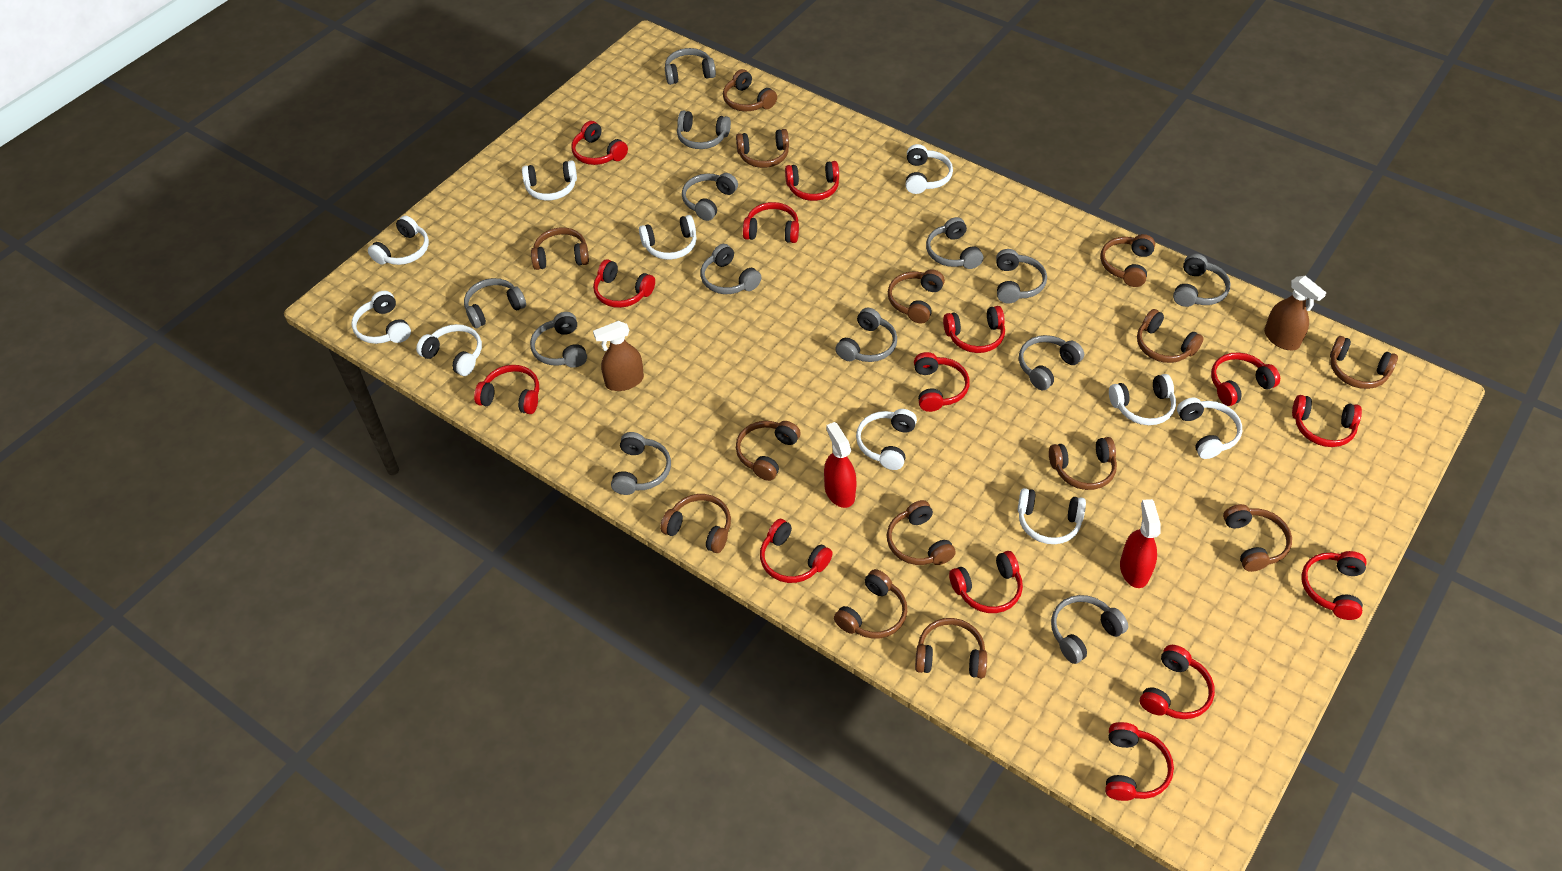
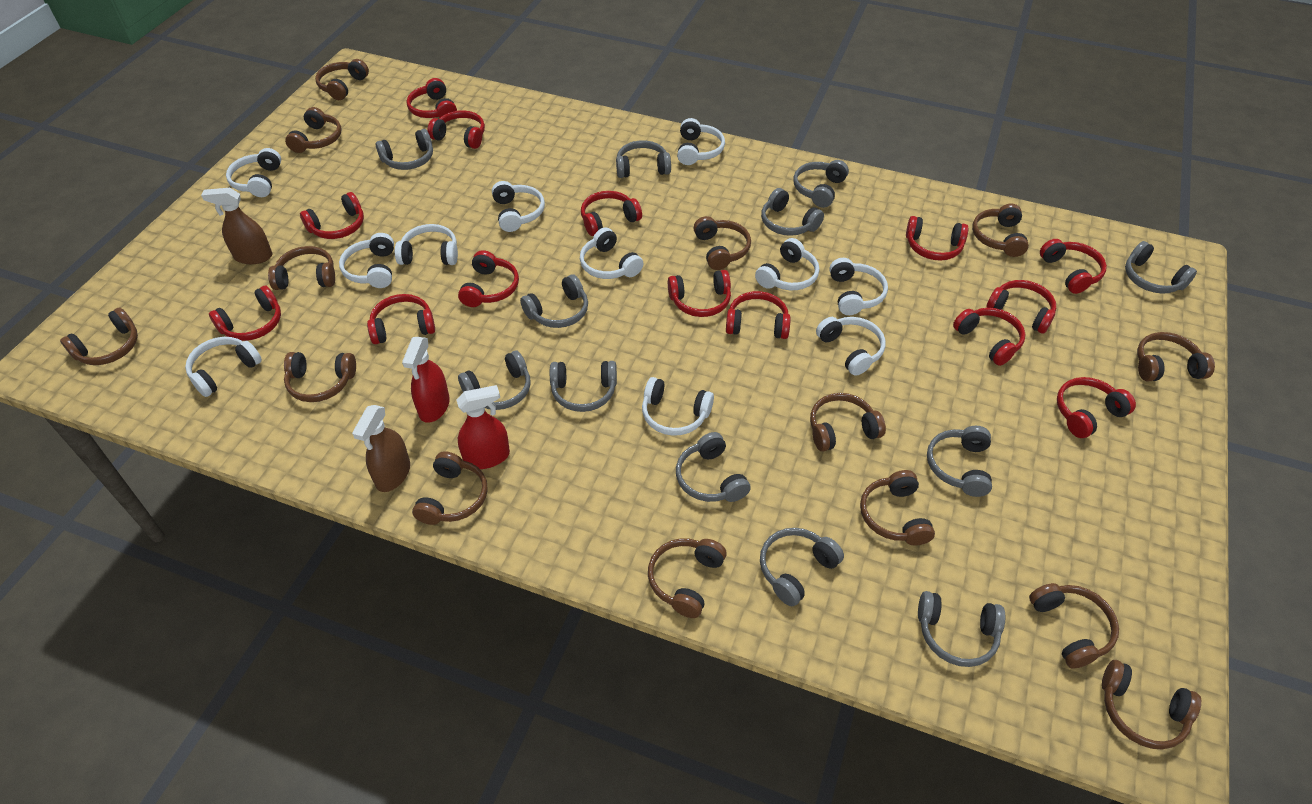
grey headphones: [464,278,526,328] [530,312,587,368] [611,432,671,495] [665,48,716,85] [677,110,731,149] [682,173,738,221] [701,244,761,294] [835,307,897,362] [926,217,983,269] [996,249,1047,303] [1019,335,1084,390] [1051,595,1128,664] [1173,253,1231,307] = 13 -> [376,129,433,170] [458,351,531,410] [520,275,588,328] [550,361,617,412] [616,140,671,178] [676,432,751,502] [760,528,844,606] [761,188,824,236] [793,160,849,208] [918,591,1005,667] [927,426,992,497] [1125,241,1197,294] = 12
white headphones: [351,291,411,344] [368,216,429,265] [416,324,482,376] [522,160,577,201] [639,215,697,260] [856,409,917,470] [905,144,953,194] [1018,488,1086,544] [1109,374,1176,425] [1177,397,1242,459] = 10 -> [185,337,262,397] [226,148,281,197] [339,233,394,288] [395,224,458,265] [492,181,545,232] [580,227,643,279] [642,377,714,436] [677,118,725,165] [755,238,819,290] [816,317,886,376] [829,258,888,315] = 11

